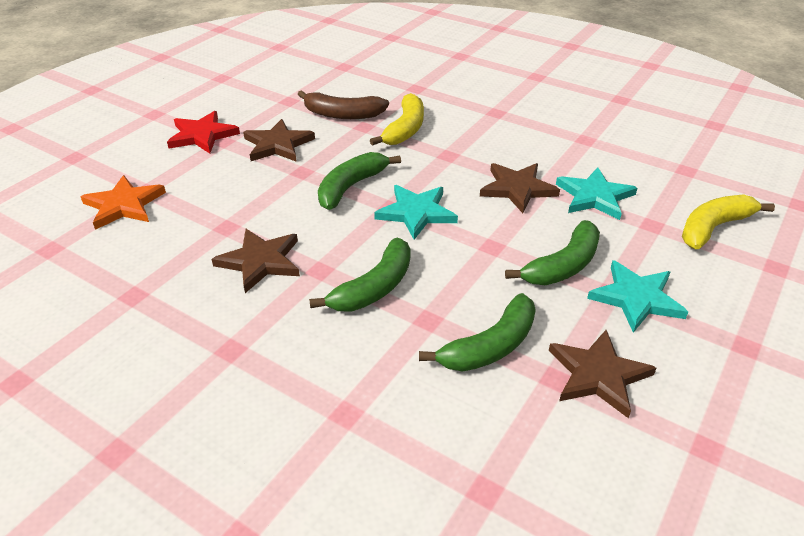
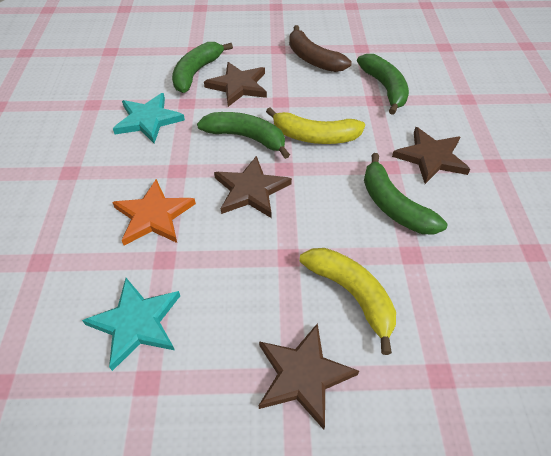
red star: [167,111,240,154] = 1 -> none = 0
turquoise star: [374,185,458,240] [556,168,637,220] [587,260,688,333] = 3 -> [82,278,180,371] [113,93,185,143] = 2

